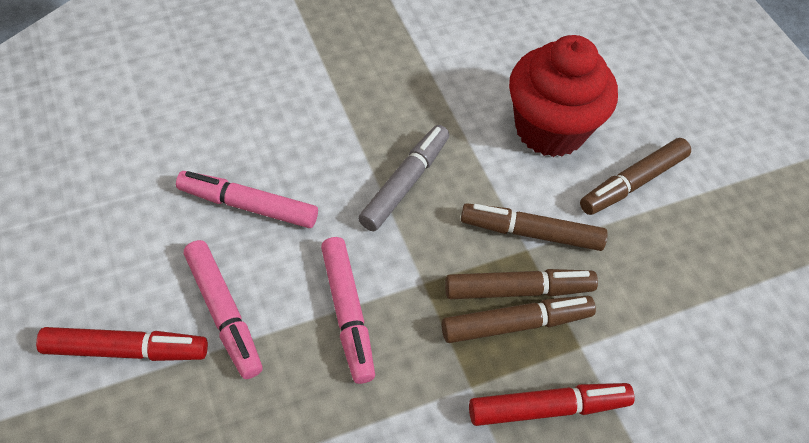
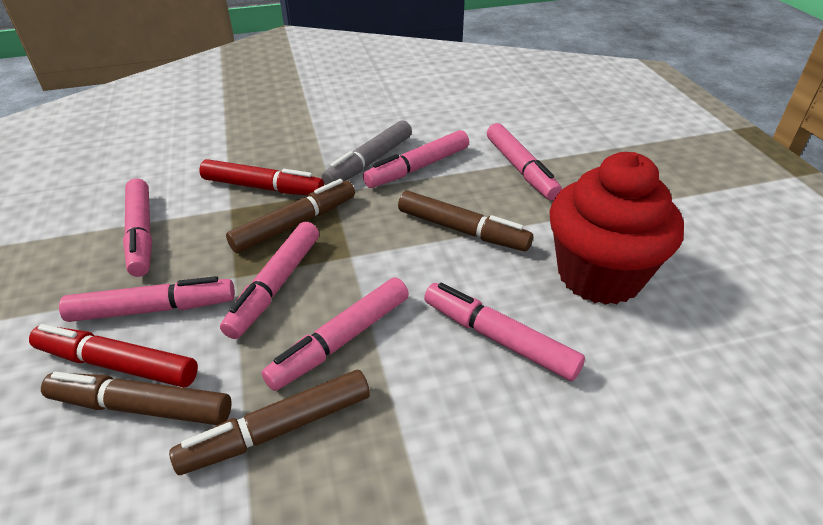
pink marker: [176,171,318,228] [184,240,263,379] [321,237,375,384] = 3 -> [59,276,235,322] [123,178,152,277] [220,222,319,339] [261,278,409,391] [363,130,469,188] [424,283,585,381] [487,123,562,200] = 7

